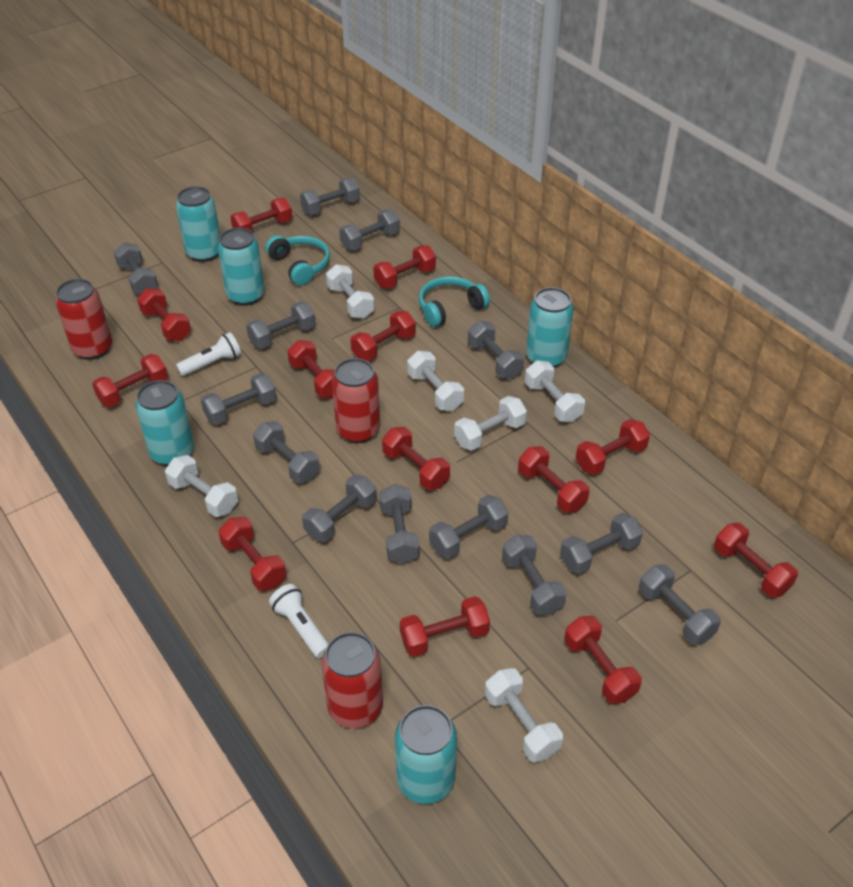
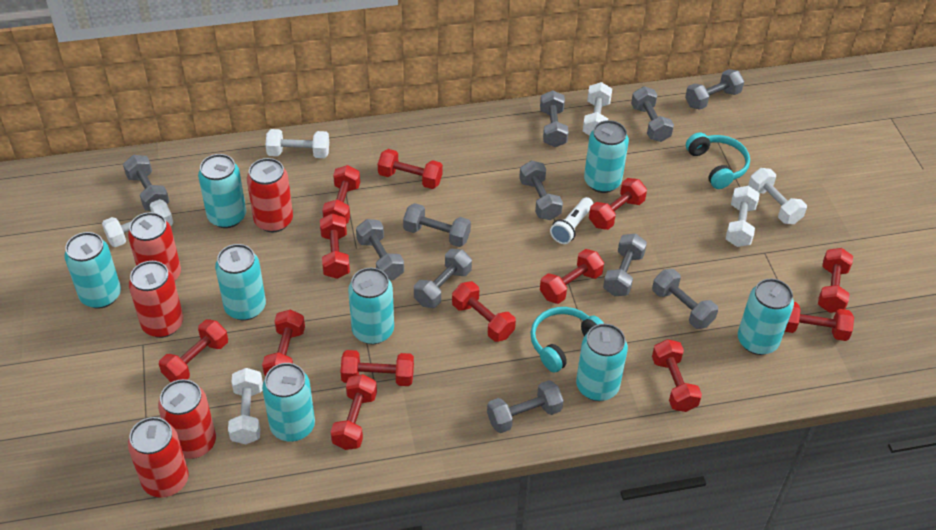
grey dumbbell: [114,243,158,294] [201,373,277,425] [246,302,316,349] [253,421,320,483] [300,178,360,215] [302,475,377,542] [339,209,400,250] [379,484,420,564] [429,495,508,559] [468,321,524,379] [502,535,567,615] [560,513,643,574] [639,564,721,645] = 13 -> [123,155,170,211] [356,219,404,280] [403,203,471,247] [414,249,472,308] [487,380,564,433] [519,160,563,220] [540,90,569,147] [603,234,647,296] [631,86,674,142] [652,269,718,329] [685,69,744,110] = 11
red can: [55,279,112,360] [321,632,383,728] [332,358,380,443] = 3 -> [128,212,181,281] [128,417,188,498] [129,261,183,338] [158,379,216,459] [247,158,293,232] = 5
turquoise can: [135,380,194,466] [176,186,221,262] [218,228,265,306] [395,705,457,804] [526,287,574,367] = 5 -> [64,232,121,309] [198,154,246,228] [215,244,266,321] [262,363,315,442] [348,268,394,344] [576,324,628,401] [584,120,629,193] [738,279,794,355] = 8
white flashlight: [176,332,241,376] [269,584,329,658] = 2 -> [550,197,593,244] = 1

